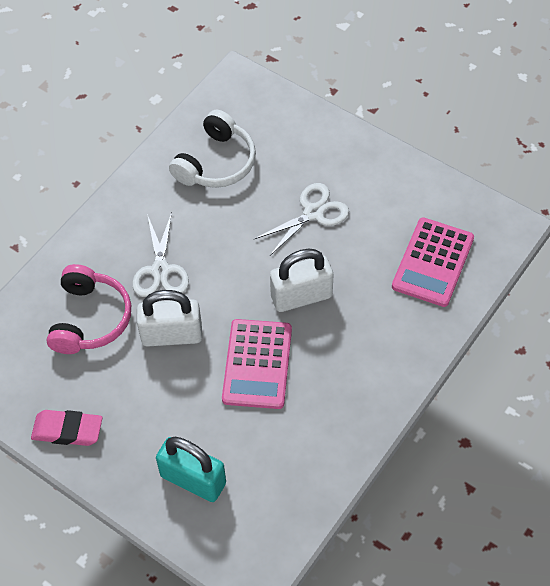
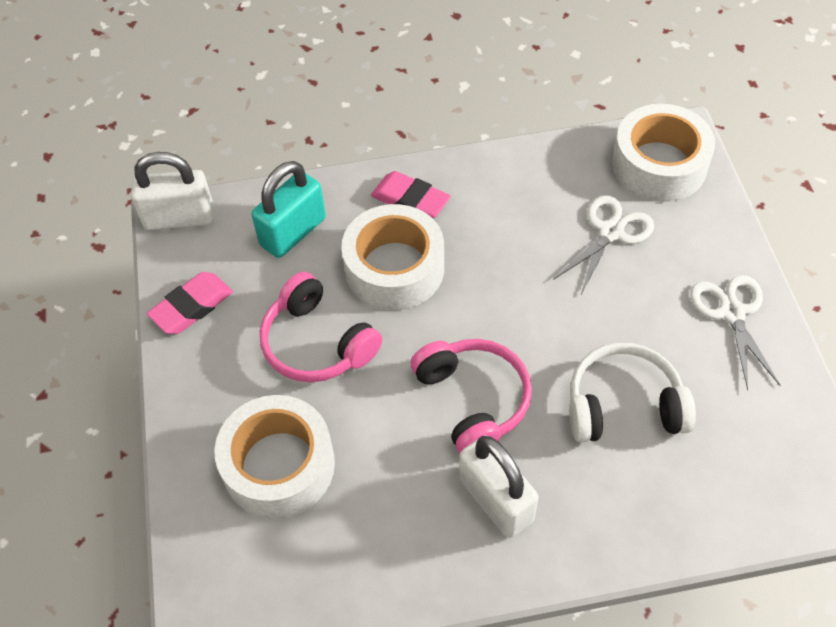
pink calculator: [222,319,292,409] [392,217,474,307] = 2 -> none = 0
pink eraser: [31,410,102,446] = 1 -> [147,272,233,334] [371,171,451,218] = 2
pink headphones: [47,264,131,354] = 1 -> [260,272,382,382] [411,339,532,454] = 2
white tape: none = 0 -> [215,395,335,519] [341,204,444,310] [612,104,715,202] = 3

